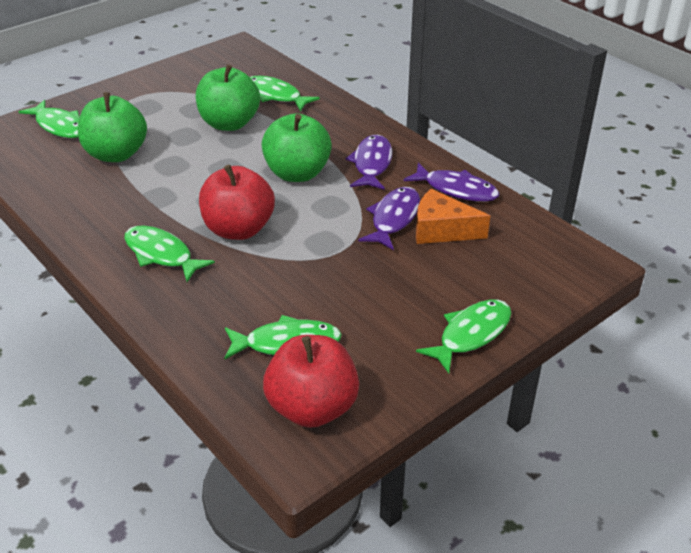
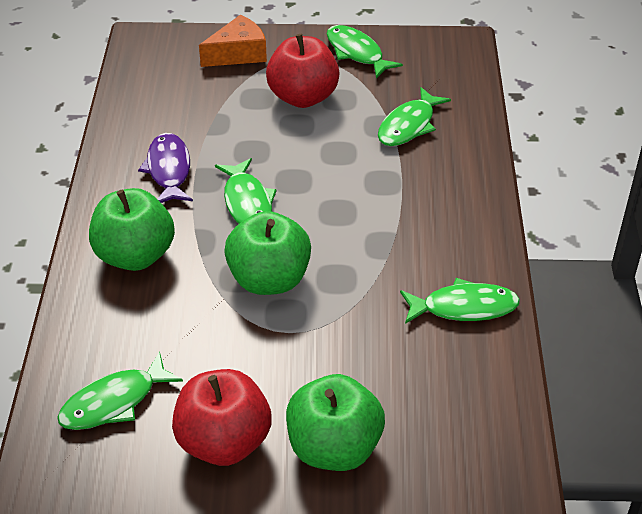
purple fish: [346,135,392,190] [359,187,420,250] [403,162,499,202] = 3 -> [138,133,193,203] = 1

